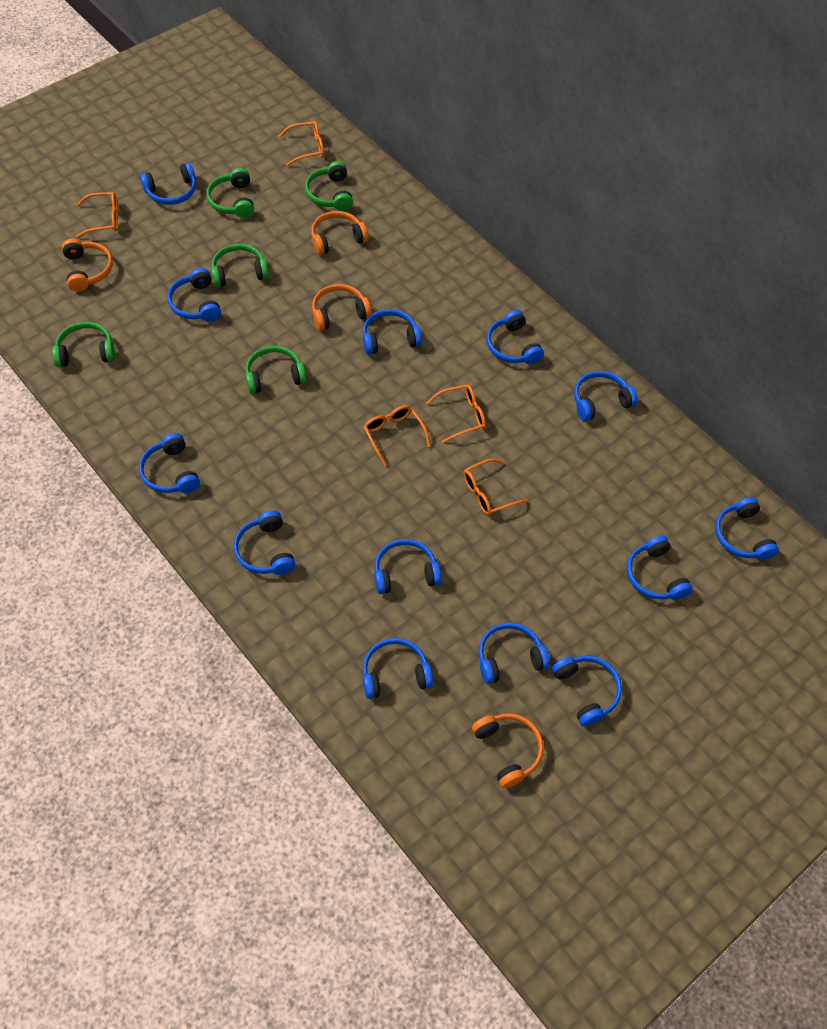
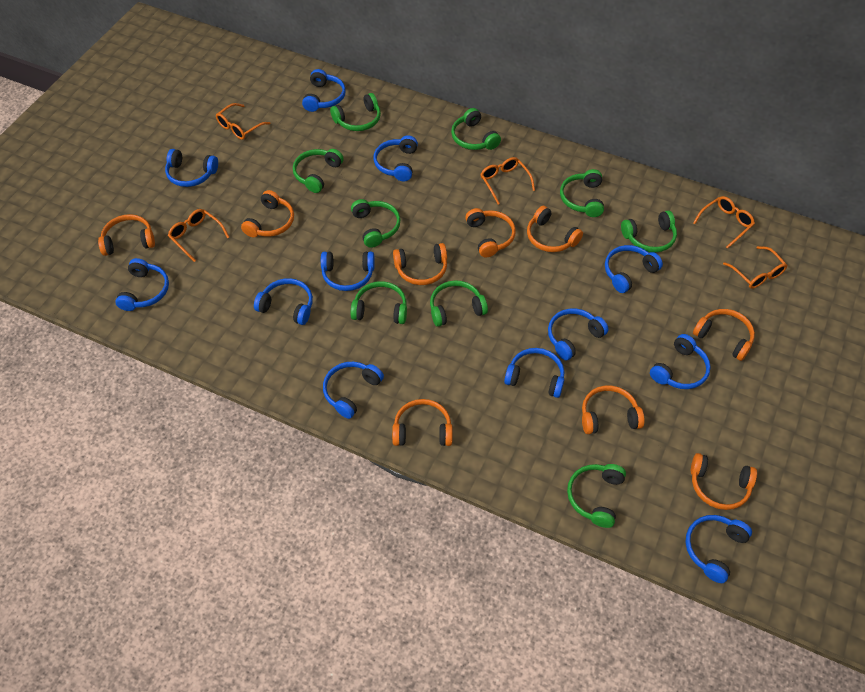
blue headphones: [139,433,200,493] [140,162,196,205] [167,268,221,322] [234,510,296,575] [363,309,422,355] [363,638,433,699] [374,539,441,594] [479,623,550,684] [487,310,544,364] [552,656,622,727] [574,371,638,421] [627,535,693,600] [715,497,779,560] = 13 -> [115,258,169,311] [165,149,218,187] [254,278,313,325] [302,69,346,112] [321,252,375,291] [323,362,384,419] [373,135,418,181] [504,348,564,398] [548,309,609,361] [605,245,663,293] [650,334,711,389] [685,515,752,583] = 12
green headphones: [52,322,115,367] [207,168,254,218] [211,244,269,287] [245,346,307,394] [305,161,353,211] = 5 -> [293,149,344,193] [330,93,381,131] [351,199,401,248] [351,281,407,324] [430,280,488,327] [451,108,501,150] [560,169,604,217] [567,464,626,528] [621,211,677,253] = 9
orange headphones: [62,239,113,292] [311,211,368,255] [312,284,372,331] [472,713,544,788] = 4 -> [98,214,155,256] [241,190,294,237] [392,399,452,446] [393,243,447,285] [465,208,516,258] [527,206,583,252] [582,386,644,434] [691,453,757,510] [693,309,755,361] = 9

